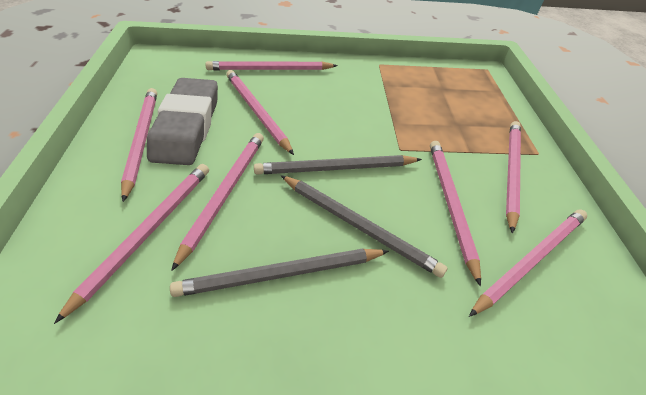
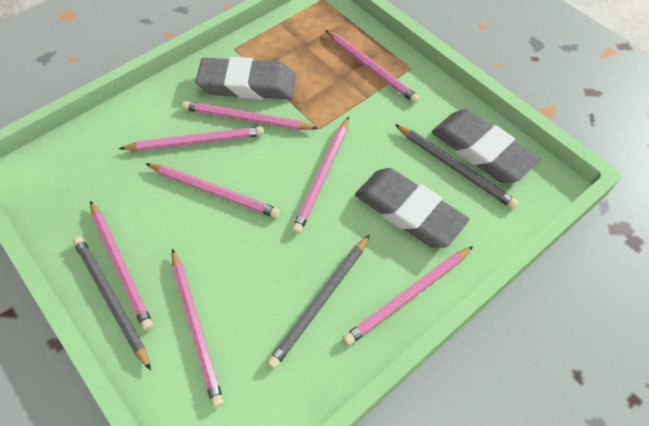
grey eraser: [147,78,218,165] = 1 -> [196,57,296,99] [355,168,469,248] [432,109,540,183] = 3

